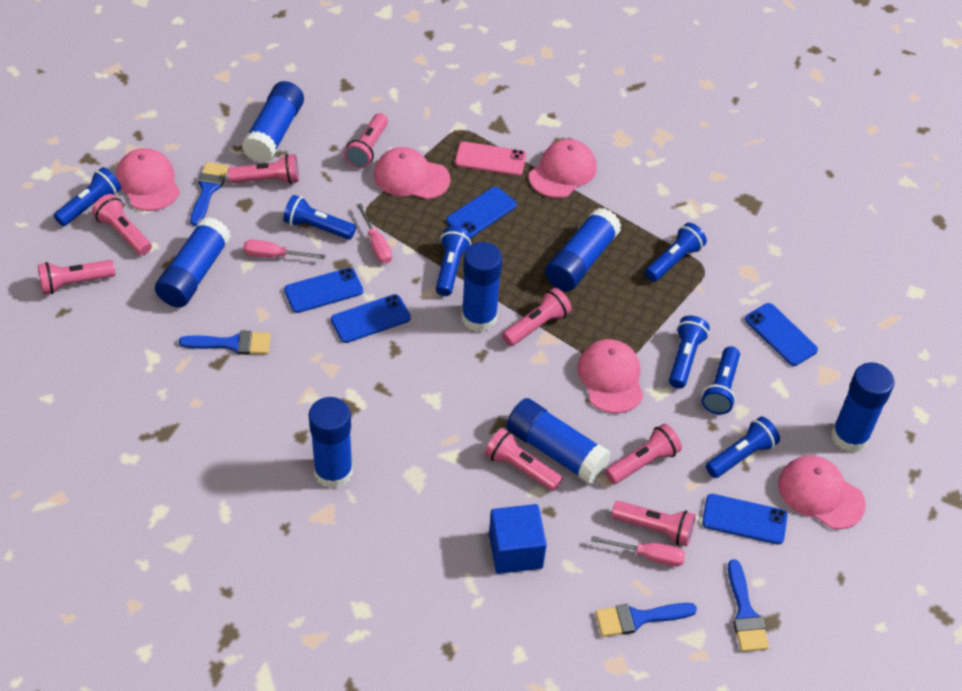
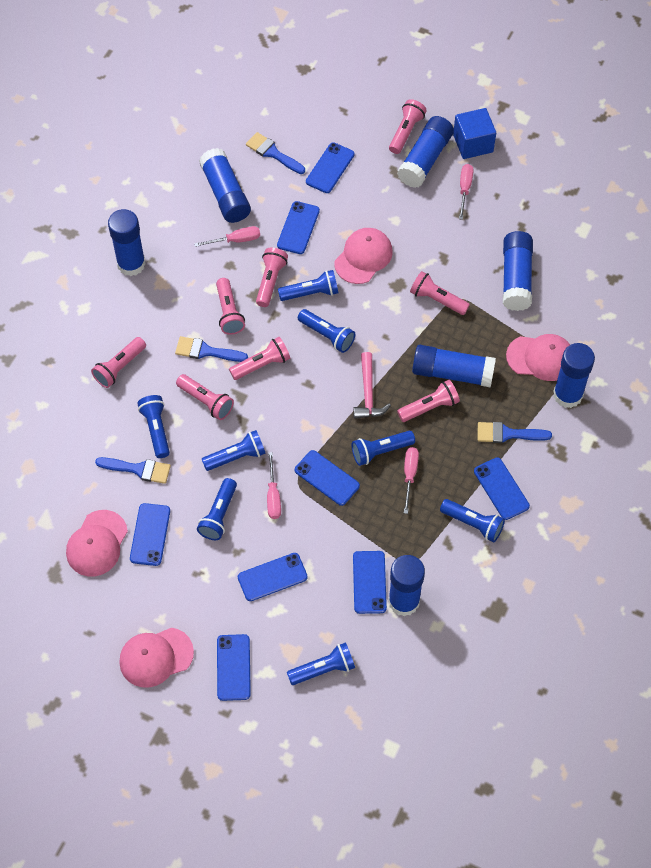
blue flashlight: [54,167,121,226] [283,195,356,240] [436,226,472,296] [645,223,707,282] [669,316,710,389] [702,346,740,414] [706,417,780,478] = 7 -> [137,395,170,458] [197,478,237,540] [202,430,266,471] [278,270,338,301] [287,642,355,685] [298,309,355,353] [352,431,415,466] [440,499,505,542] = 8
blue phone: [284,268,363,313] [331,294,411,343] [446,187,517,237] [702,494,787,545] [745,303,818,366] = 5 -> [130,503,170,566] [217,634,251,701] [238,553,308,601] [277,201,320,254] [295,450,360,506] [306,142,354,193] [353,551,387,614] [474,457,530,520] = 8
pink cap: [116,148,180,211] [374,147,451,200] [529,139,597,198] [577,339,643,413] [778,455,866,529] = 5 -> [66,510,128,576] [119,628,194,688] [335,228,393,284] [506,334,570,381] = 4
pink hammer: none = 0 -> [353,352,391,419] = 1
pink phone: [455,142,526,176] = 1 -> none = 0
pink screwdriver: [243,239,326,259] [357,203,392,264] [591,536,685,566] = 3 -> [194,226,260,247] [267,452,281,519] [404,447,419,514] [459,164,474,220] = 4

